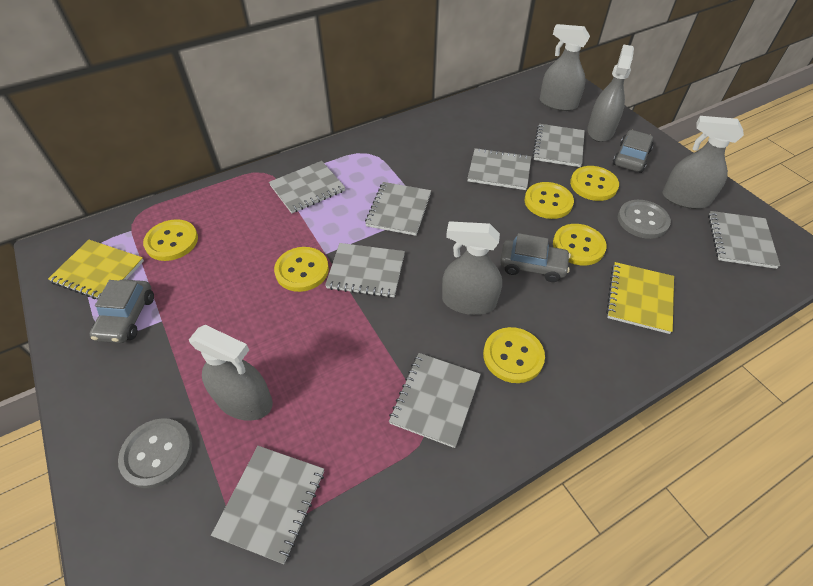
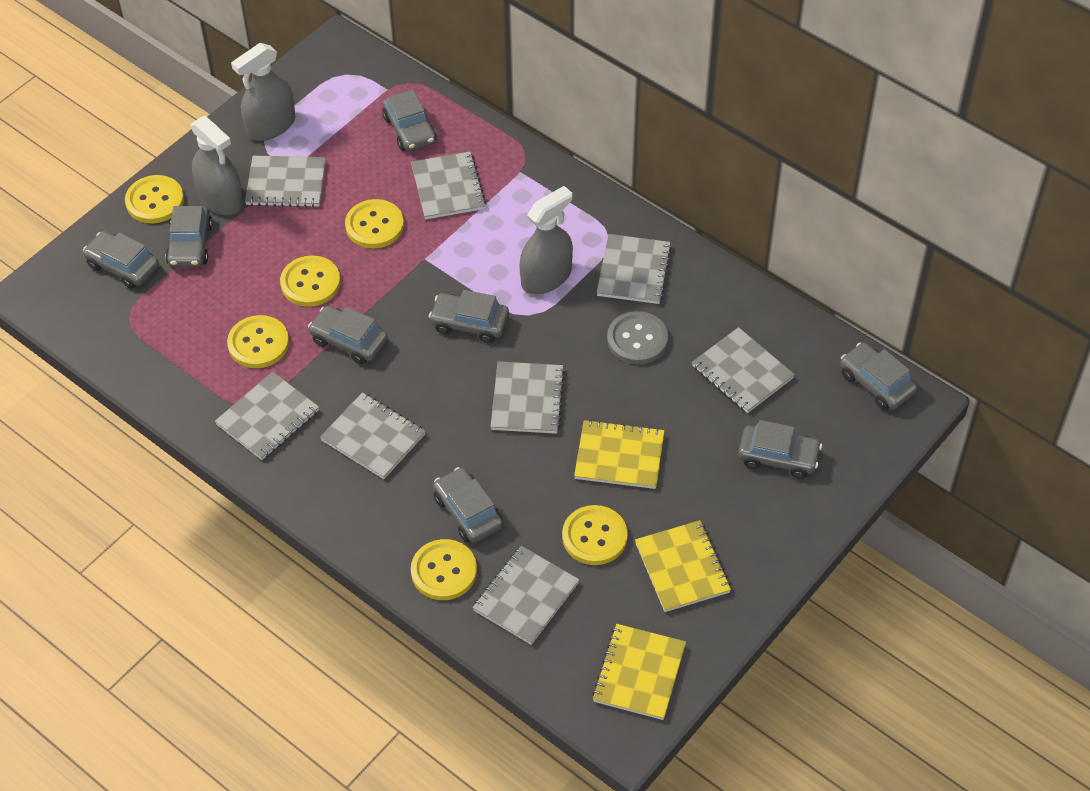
grey button: [118,418,192,488] [618,200,671,239] = 2 -> [607,311,668,365] = 1
grey car: [90,279,154,343] [500,233,571,282] [613,130,653,173] = 3 -> [83,231,159,289] [166,206,213,267] [308,306,388,364] [382,89,437,151] [429,290,509,343] [433,467,503,543] [738,420,822,479] [840,342,917,410] = 8
grey spray bottle: [189,325,273,421] [442,221,502,315] [540,24,590,111] [587,44,634,142] [663,116,744,209] = 5 -> [191,116,243,215] [231,43,295,141] [520,186,573,295] = 3
yellow notebook: [48,240,144,299] [606,262,674,334] = 2 -> [574,420,664,489] [592,624,686,720] [635,520,731,612] = 3

